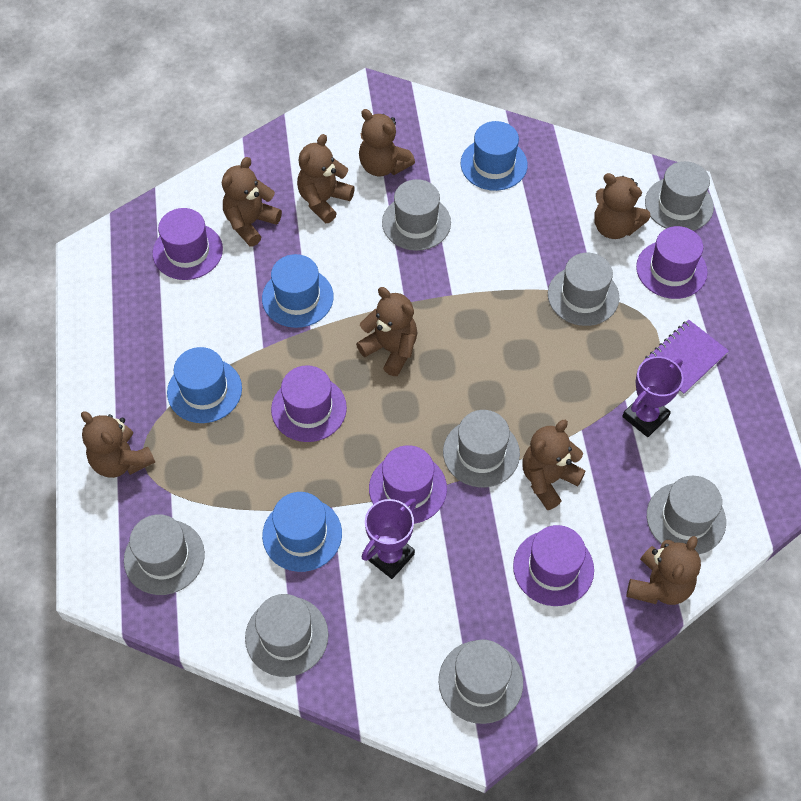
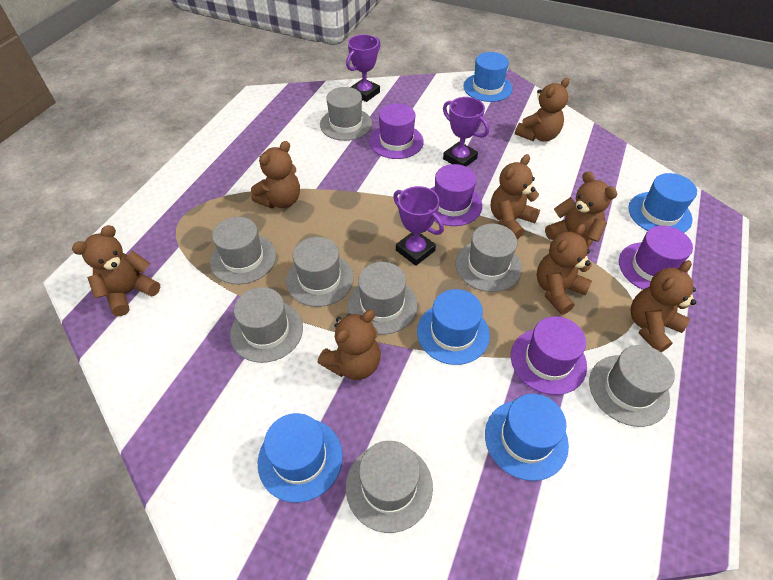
blue hat: [167,347,242,423] [262,254,334,328] [262,492,342,572] [461,121,528,191] = 4 -> [258,413,343,503] [417,289,490,365] [463,52,513,102] [485,394,569,481] [628,173,697,233] = 5
purple hat: [153,208,223,280] [271,365,347,442] [369,445,447,524] [513,525,594,606] [636,226,708,299] = 5 -> [370,104,424,159] [431,164,482,226] [511,316,587,395] [619,226,693,290] = 4
purple notebook: [644,319,729,395] = 1 -> none = 0
purple trophy: [362,498,417,579] [622,356,684,437] = 2 -> [346,34,380,102] [393,186,444,266] [443,97,489,167] = 3

